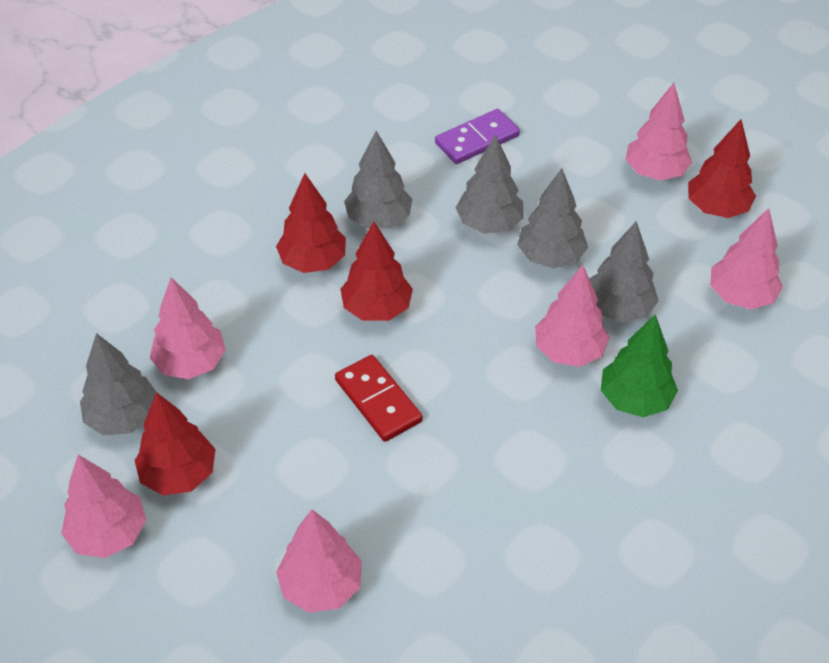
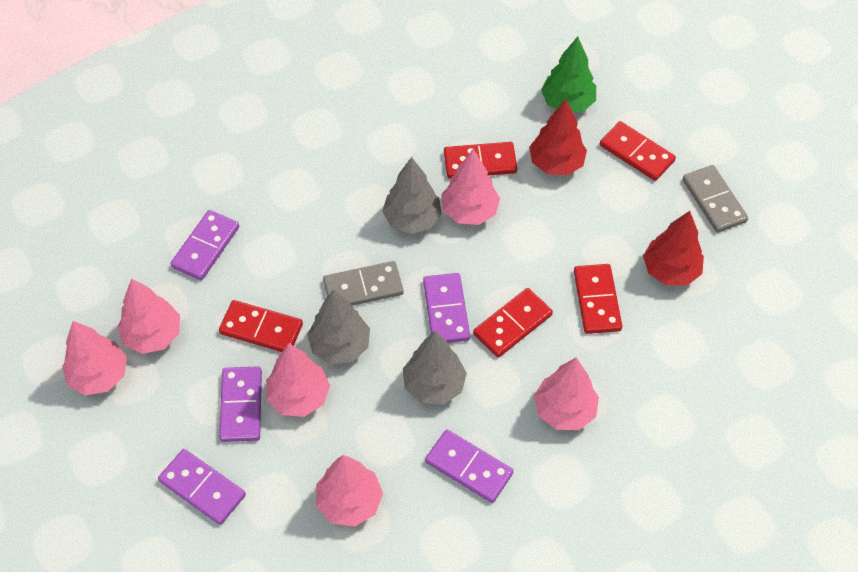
grey domino: none = 0 -> [323,261,403,306] [683,165,748,233] = 2
grey tree: [80,333,156,435] [344,131,412,229] [456,134,523,234] [518,169,588,269] [589,221,658,323] = 5 -> [307,289,370,364] [382,157,442,234] [403,331,467,405] = 3
purple domino: [435,109,520,164] = 1 -> [158,449,246,525] [170,210,239,280] [219,366,262,442] [423,273,470,343] [425,430,514,503] = 5
red domino: [335,355,423,442] = 1 -> [219,300,303,352] [444,142,517,179] [473,288,553,358] [574,264,622,334] [600,121,676,181] = 5
red tree: [134,392,215,496] [276,173,346,273] [340,221,413,321] [688,119,756,218] = 4 -> [529,99,587,176] [643,211,704,286] = 2

